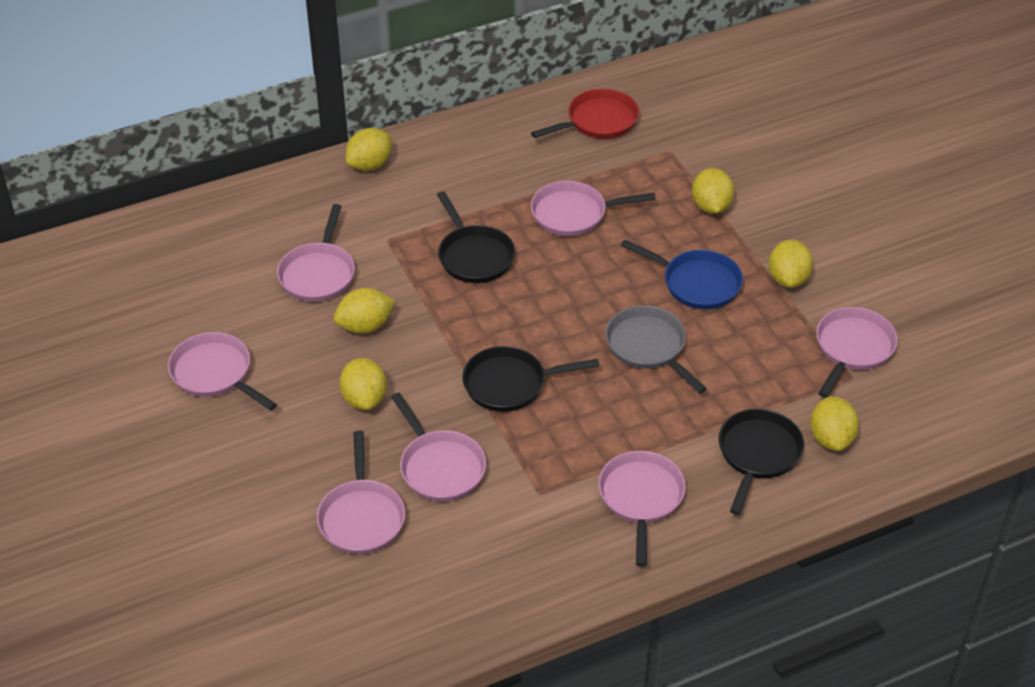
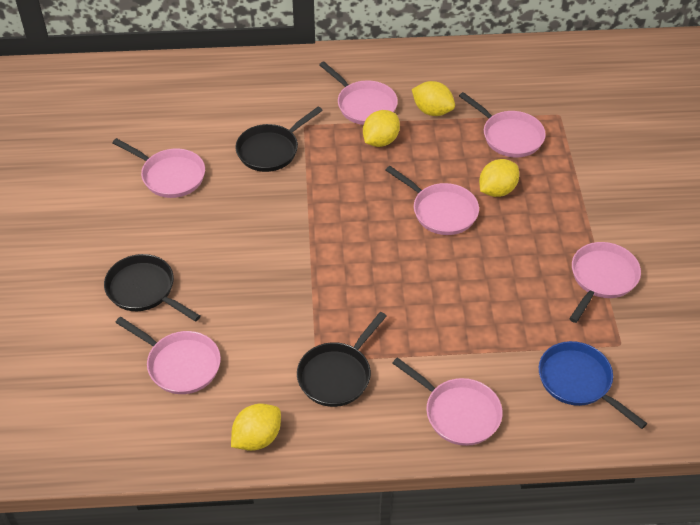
grey pan: [605,306,706,394] = 1 -> none = 0
red pan: [531,88,639,139] = 1 -> none = 0
yellow lemon: [334,288,395,334] [339,358,387,410] [346,128,391,171] [692,168,734,214] [769,240,813,288] [810,396,859,451] = 6 -> [231,404,281,451] [363,110,400,147] [412,81,455,116] [479,159,519,197] = 4

